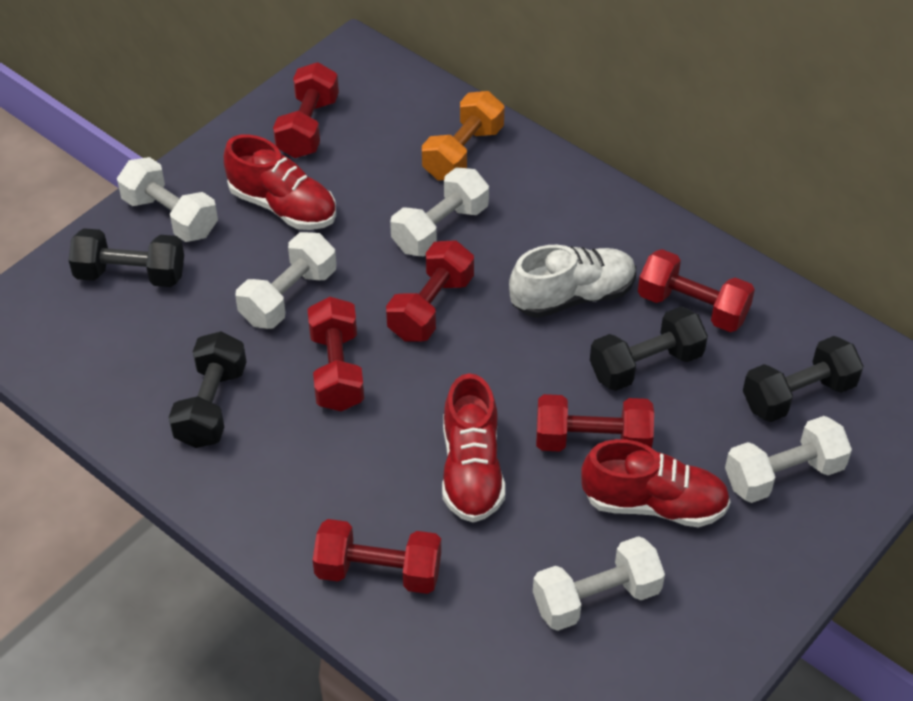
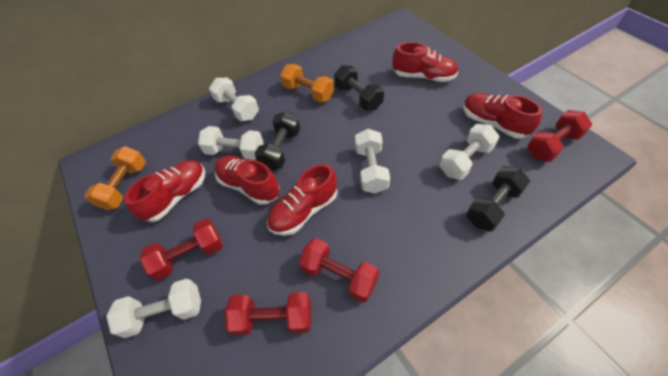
black dumbbell: [68,228,184,287] [168,331,246,448] [590,306,708,391] [743,336,864,422] = 4 -> [254,111,300,170] [334,65,384,111] [466,166,530,232] = 3
orange dumbbell: [422,91,504,181] = 1 -> [84,146,146,210] [280,64,334,103] = 2
red dumbbell: [273,62,339,158] [308,297,364,411] [313,519,441,594] [386,240,474,342] [536,394,654,452] [638,249,755,332] = 6 -> [140,218,223,280] [225,292,312,335] [299,238,379,303] [527,110,592,162] = 4
red shoe: [224,134,336,230] [442,373,505,522] [581,439,730,527] = 3 -> [124,160,205,222] [215,156,280,205] [267,164,337,236] [392,42,458,82] [463,93,542,139] = 5
white shoe: [509,245,636,318] = 1 -> none = 0

